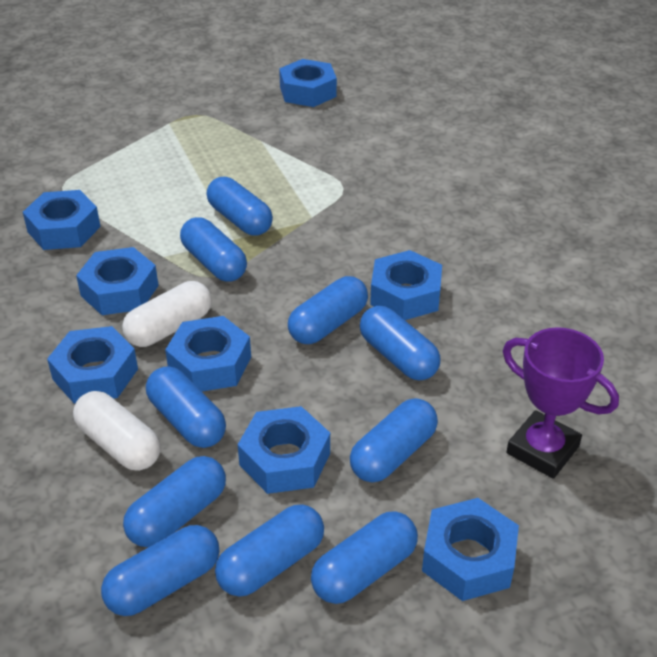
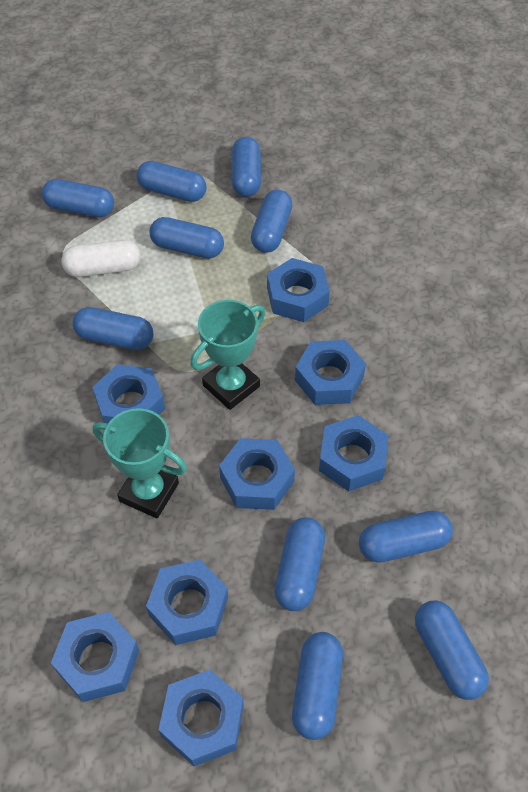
purple trophy: [503,327,619,479] = 1 -> none = 0
turquoise trophy: none = 0 -> [93,408,187,518] [190,300,266,410] = 2
white capsule: [73,391,160,471] [122,281,212,347] = 2 -> [61,240,140,277] = 1

